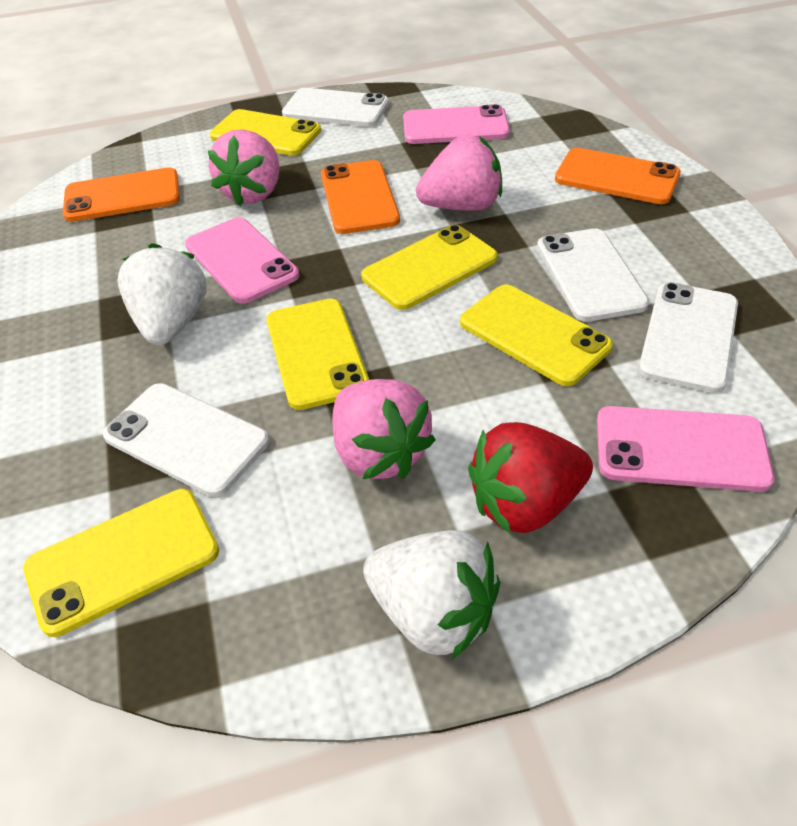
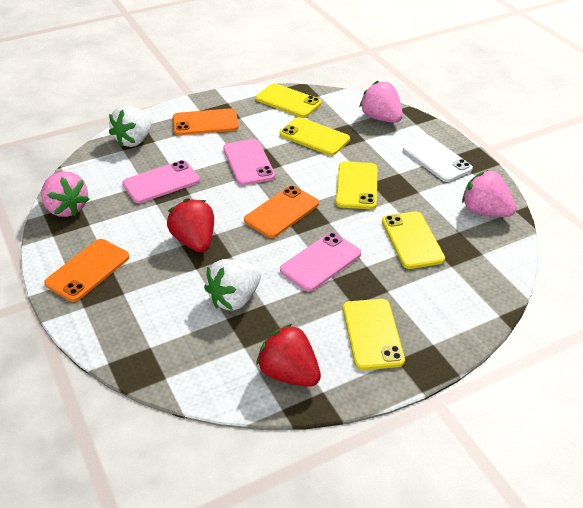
red strawberry: [468,422,593,534] = 1 -> [167,198,214,253] [256,324,321,387] = 2
white phone: [103,383,269,497] [282,88,389,127] [537,228,649,322] [638,282,738,393] = 4 -> [403,136,473,182] = 1

